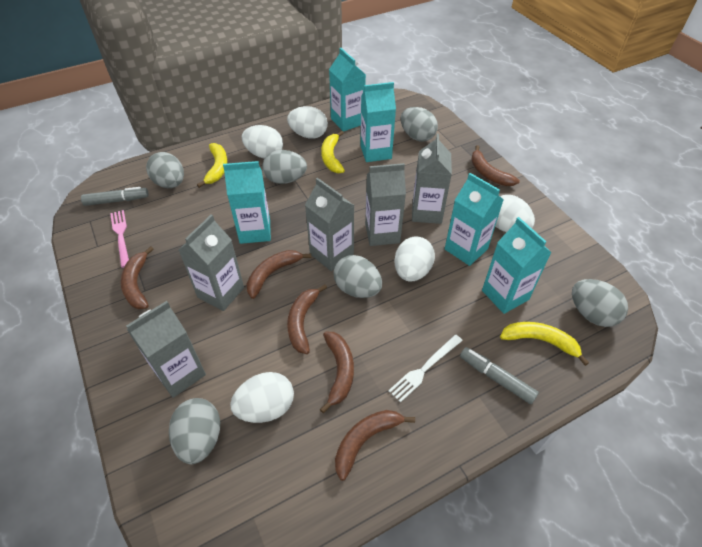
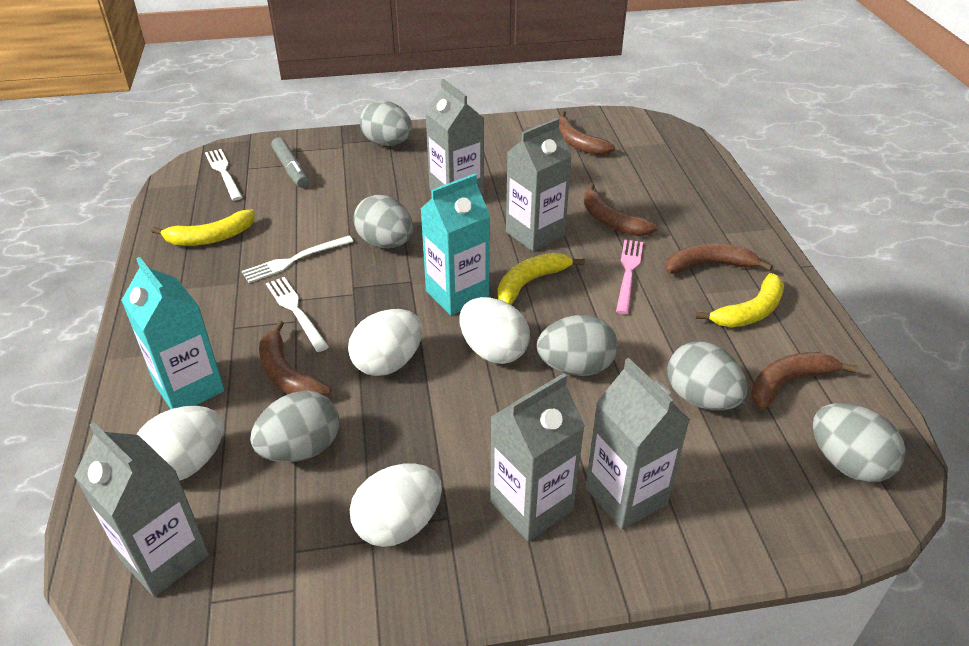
brown banana: [121,246,154,309] [247,250,311,299] [287,284,327,354] [320,332,354,413] [335,410,415,481] [471,145,520,186] = 6 -> [259,320,331,396] [557,111,615,155] [584,183,658,236] [666,243,773,274] [751,352,857,410] = 5
grey marker: [81,187,149,206] [460,347,539,404] = 2 -> [271,137,309,188] = 1
turquoise carton: [223,161,271,244] [329,48,366,132] [360,82,396,162] [445,173,503,266] [482,217,552,314] = 5 -> [121,257,225,409] [420,174,490,316] = 2
white egg: [230,372,294,423] [242,125,283,158] [287,106,328,139] [394,236,435,281] [495,195,535,232] = 5 -> [137,406,223,481] [348,309,423,376] [350,463,442,547] [460,297,530,364] = 4
white fork: [388,335,463,403] = 1 -> [205,149,243,201] [242,236,354,283] [266,277,329,352] = 3

